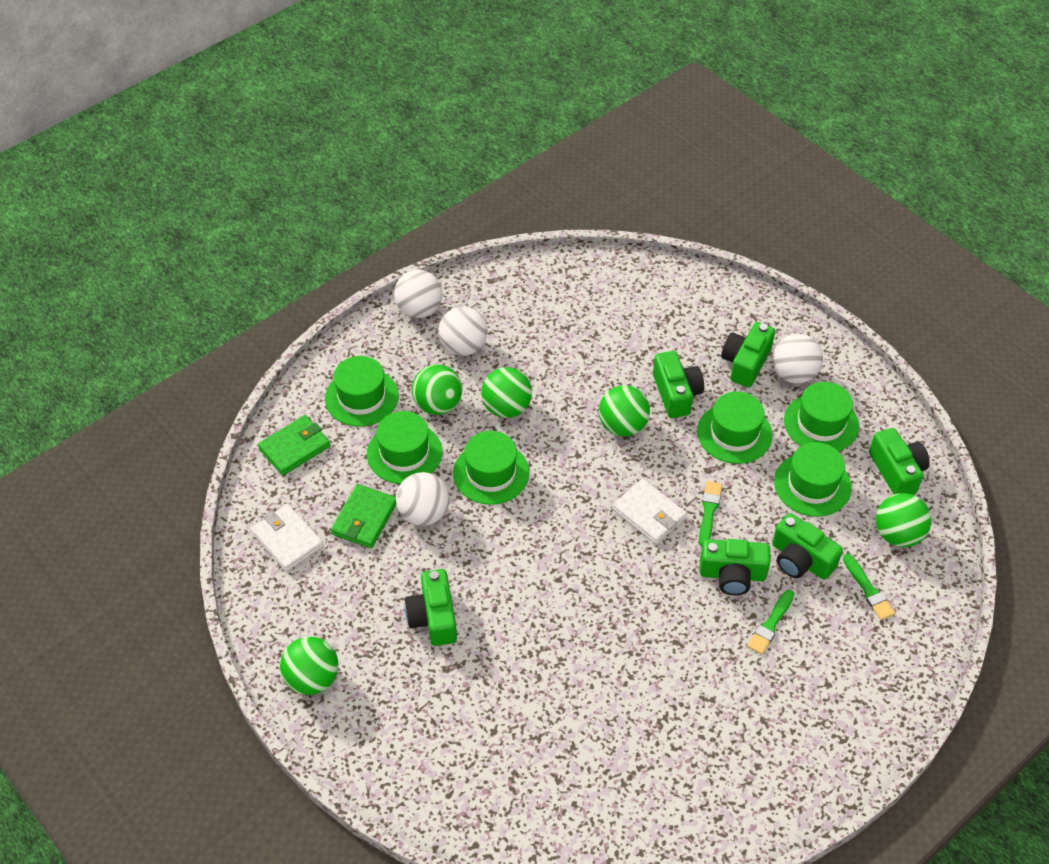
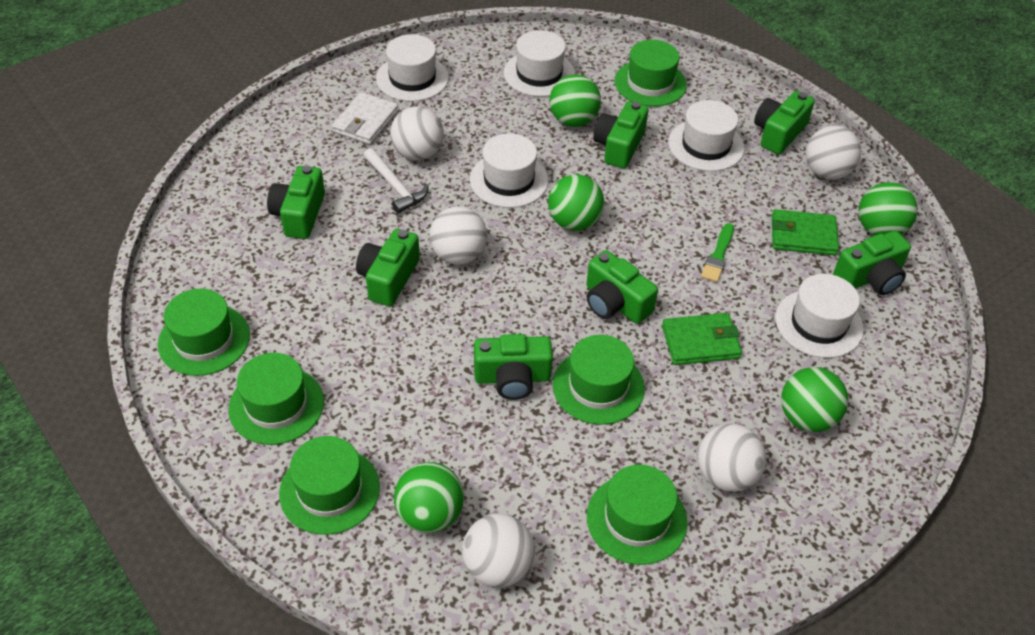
green brush: [699,481,722,547] [747,590,794,655] [843,554,895,620] = 3 -> [701,223,734,282] = 1
green camera: [404,569,457,646] [653,351,704,418] [700,539,771,595] [721,322,775,387] [772,513,843,580] [869,428,930,495] = 6 -> [267,165,325,239] [356,229,420,306] [474,334,553,400] [586,250,658,324] [593,101,649,169] [754,91,815,154] [833,231,911,295] = 7
white ball: [394,270,442,318] [396,472,449,526] [438,306,488,356] [772,334,823,384] = 4 -> [390,106,444,160] [429,206,487,265] [462,513,535,587] [697,424,766,492] [806,126,861,180] = 5
white hammer: none = 0 -> [363,148,429,214] = 1
white hat: none = 0 -> [376,34,449,102] [470,133,548,208] [503,30,575,97] [668,100,744,171] [775,274,864,358] = 5
white wallet: [251,504,324,571] [612,479,687,544] = 2 -> [332,92,399,145] = 1

